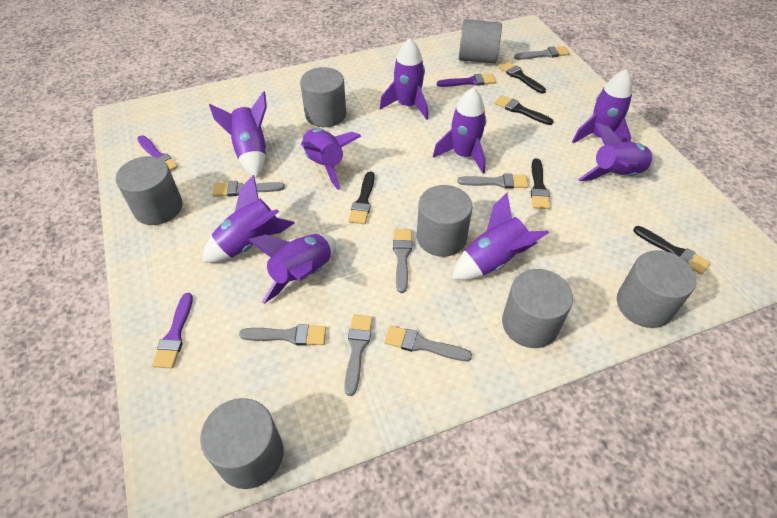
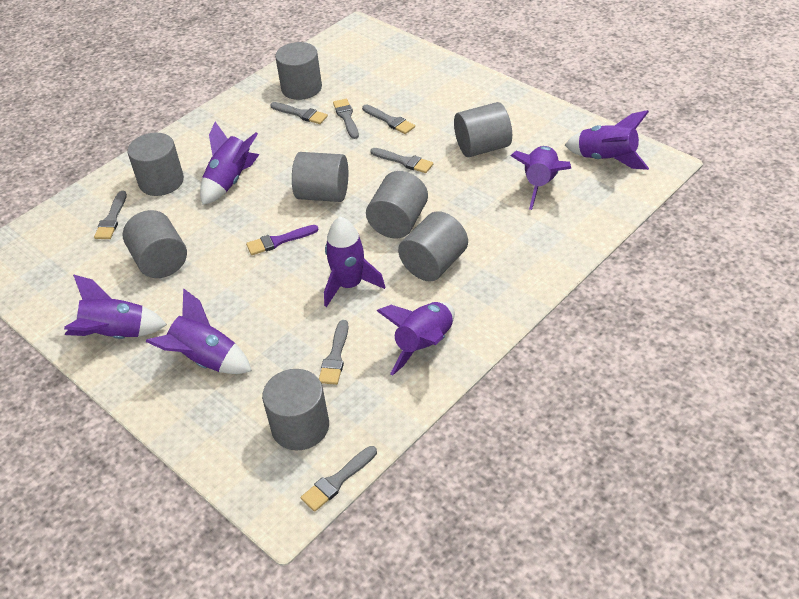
black brush: [348,172,375,224] [494,95,553,125] [499,61,546,93] [531,158,550,209] [633,226,711,275] = 5 -> none = 0
grey cylinder: [116,156,183,225] [200,398,284,489] [300,67,346,127] [417,185,472,257] [459,19,502,63] [502,269,573,348] [617,250,696,328] = 7 -> [123,210,187,278] [127,133,184,196] [262,369,329,450] [275,42,322,100] [292,152,348,202] [366,171,428,239] [398,211,468,282] [454,102,512,157] = 8
purple brush: [137,135,178,171] [152,293,193,368] [437,74,496,87] = 3 -> [246,225,319,255] = 1
purple rocket: [202,175,295,263] [209,91,267,179] [248,234,336,304] [301,128,361,190] [380,38,428,120] [433,87,486,173] [452,193,549,280] [572,69,633,143] [578,123,655,181] = 9 -> [64,274,167,339] [146,289,252,374] [200,122,260,205] [324,217,385,307] [377,302,455,376] [511,146,571,210] [565,110,649,170] = 7

